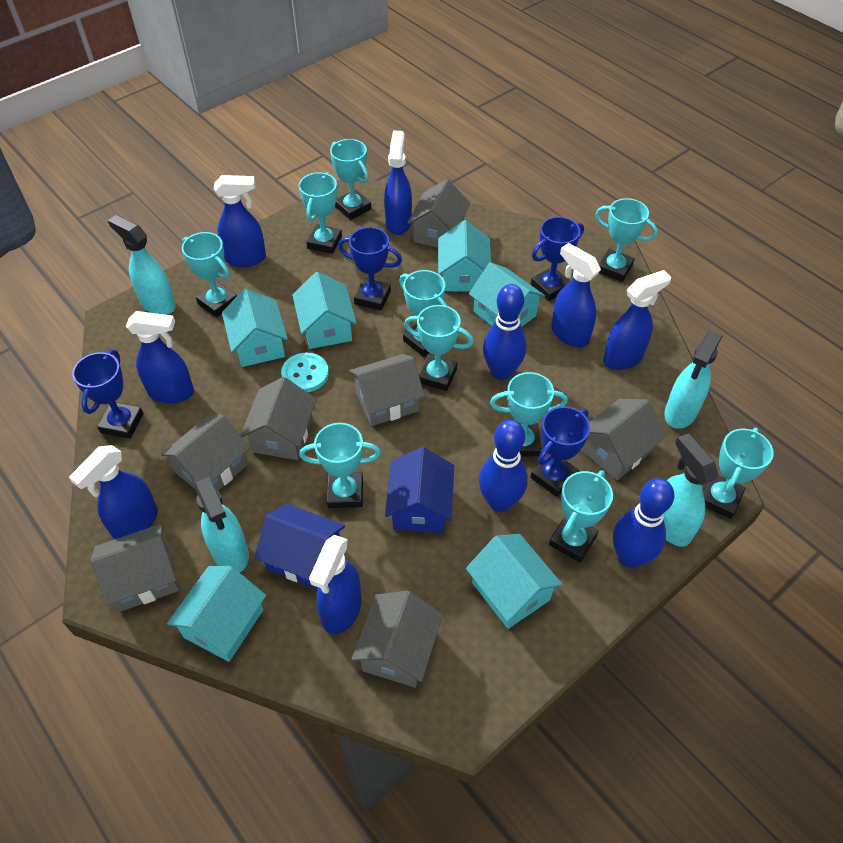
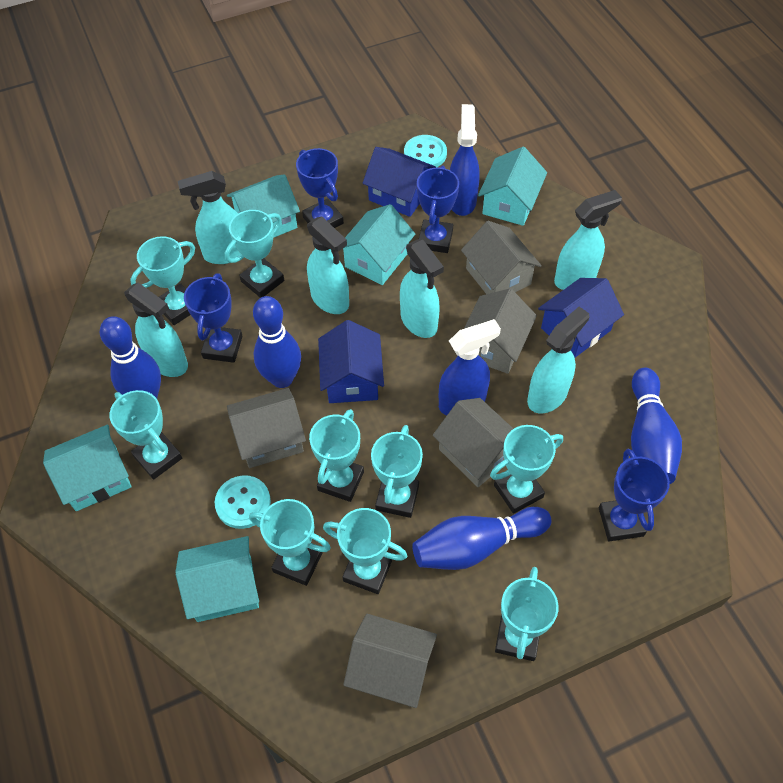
blue bowling pin: [479,420,528,512] [483,284,527,380] [613,478,674,568] = 3 -> [100,316,161,399] [253,296,301,388] [412,507,552,570] [631,368,682,484] = 4
blue house: [255,504,345,589] [385,447,454,533] = 2 -> [318,320,384,403] [362,147,436,217] [538,278,624,358] = 3
blue spray bottle: [69,445,158,539] [126,311,194,403] [214,175,266,267] [309,535,361,634] [384,131,412,235] [551,243,601,347] [603,270,671,370] = 7 -> [439,319,501,415] [450,104,480,216] = 2
grey house: [90,524,179,612] [161,415,250,490] [240,377,316,460] [349,354,425,426] [352,591,443,688] [408,179,470,248] [581,399,666,480] = 7 -> [227,388,306,468] [343,614,437,708] [433,398,513,487] [461,221,542,294] [464,288,537,374] = 5
turquoise button: [281,353,329,392] = 1 -> [215,475,271,529] [404,135,447,167] = 2
turquoise house: [167,566,266,662] [222,288,288,367] [292,272,357,349] [438,220,491,292] [466,534,563,629] [469,262,545,327] = 6 -> [43,425,131,511] [175,536,259,622] [227,174,300,238] [343,204,415,285] [478,147,547,226] = 5
turquoise spray bottle: [108,215,176,315] [193,474,249,573] [664,331,722,429] [664,433,718,547] = 4 -> [124,282,188,377] [178,171,240,264] [307,216,349,314] [400,239,444,338] [527,307,589,413] [554,190,622,290] = 6
turquoise trophy: [182,232,237,317] [299,172,342,254] [299,423,381,508] [330,139,371,220] [399,270,447,357] [404,305,473,391] [490,372,568,457] [549,470,613,563] [596,198,658,282] [703,428,774,519] = 10 -> [110,390,182,480] [131,236,195,325] [225,210,284,298] [249,499,331,586] [309,409,364,502] [323,508,407,594] [371,425,423,518] [490,425,563,514] [495,567,559,661] = 9

